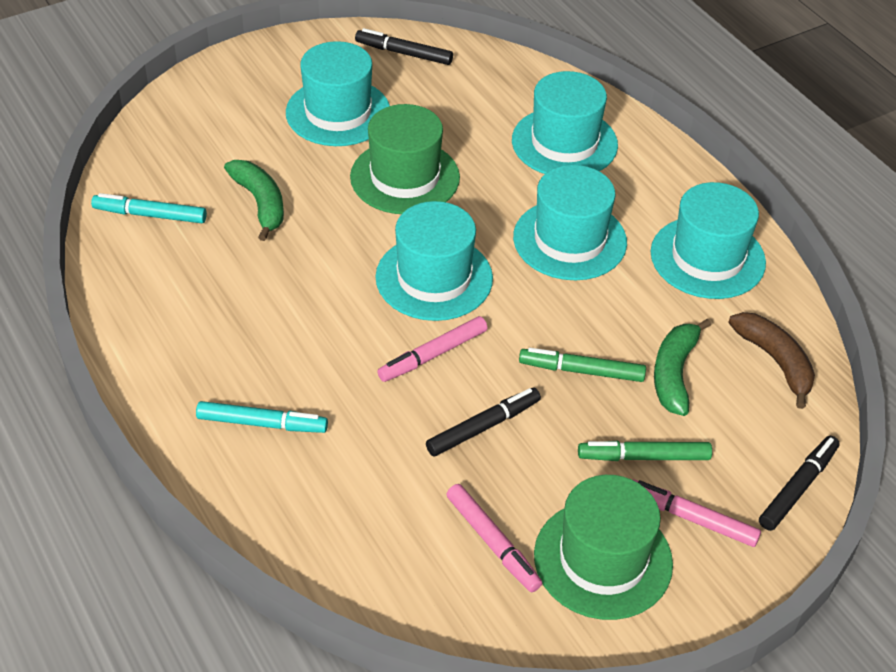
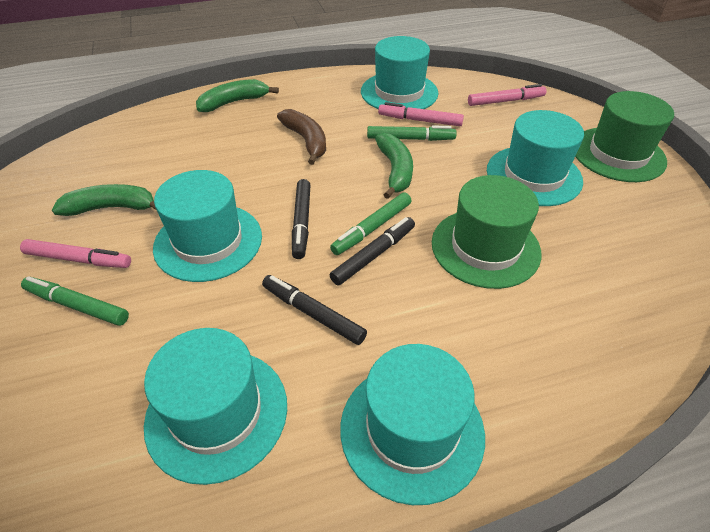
green banana: [224,160,284,241] [654,319,711,416] = 2 -> [52,184,156,216] [196,79,279,112] [375,133,413,199] = 3
green marker: [519,348,646,382] [578,441,712,461] = 2 -> [21,276,129,326] [330,192,411,255] [367,126,457,141] = 3
turquoise marker: [91,193,207,223] [196,401,328,433] = 2 -> none = 0

